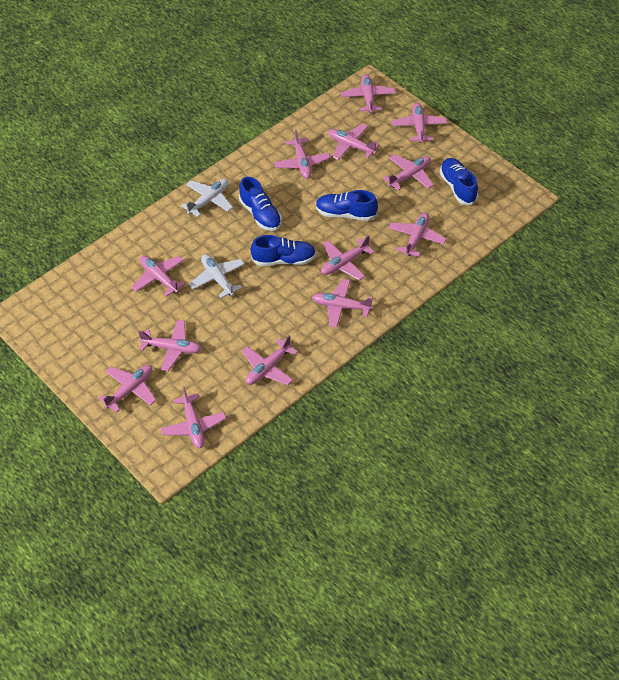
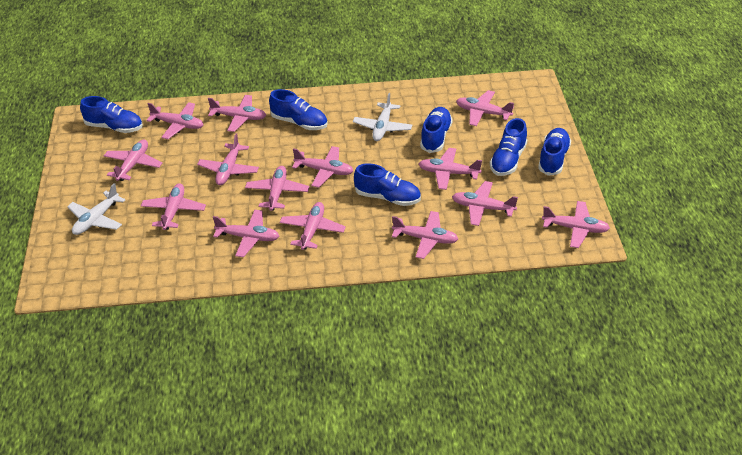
blue shoe: [239,177,282,231] [251,235,316,266] [316,190,378,221] [440,158,478,205] = 4 -> [80,96,143,133] [269,89,328,130] [354,163,421,206] [420,107,453,153] [490,118,527,176] [538,128,571,176] = 6
pink plane: [98,365,156,412] [132,256,186,297] [138,320,201,371] [161,387,226,448] [242,335,298,385] [274,129,331,179] [312,279,373,328] [321,235,375,280] [328,124,380,160] [341,74,395,113] [383,154,433,191] [389,213,446,257] [391,103,447,143] = 13 -> [104,140,162,181] [141,183,206,230] [146,102,203,139] [197,133,259,185] [208,95,266,132] [213,210,279,257] [245,166,309,211] [280,202,346,250] [292,146,353,188] [392,211,458,259] [419,148,482,190] [452,181,518,226] [456,90,514,126] [542,201,610,248] = 14

